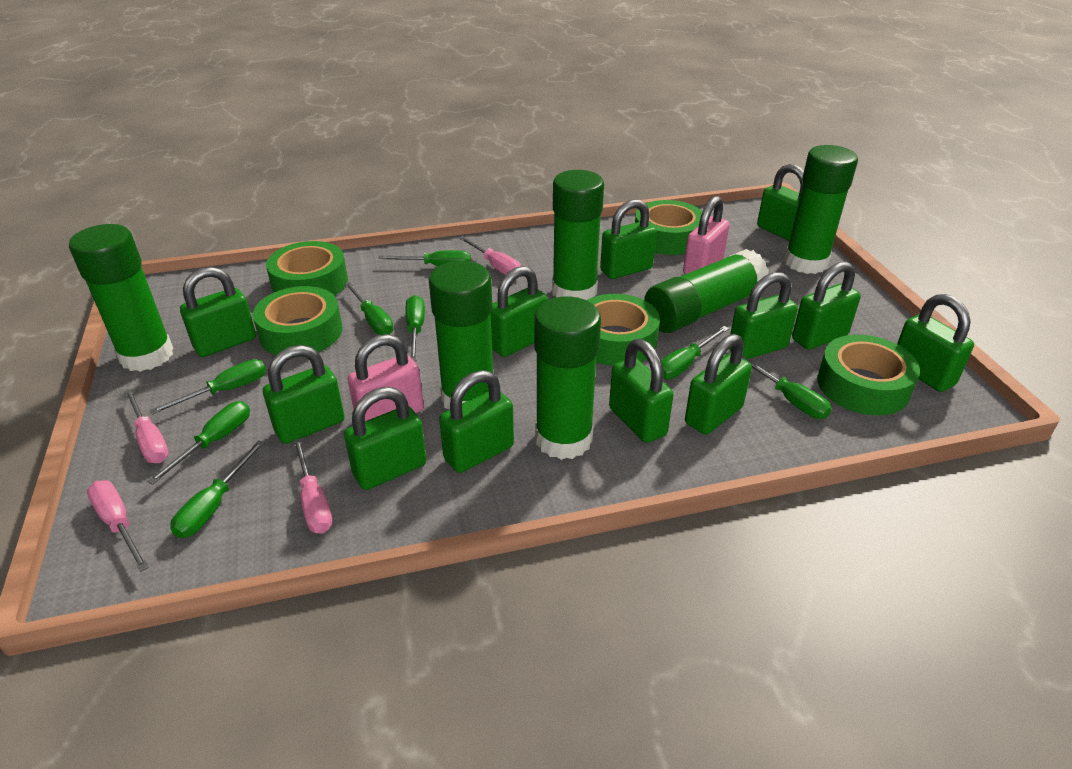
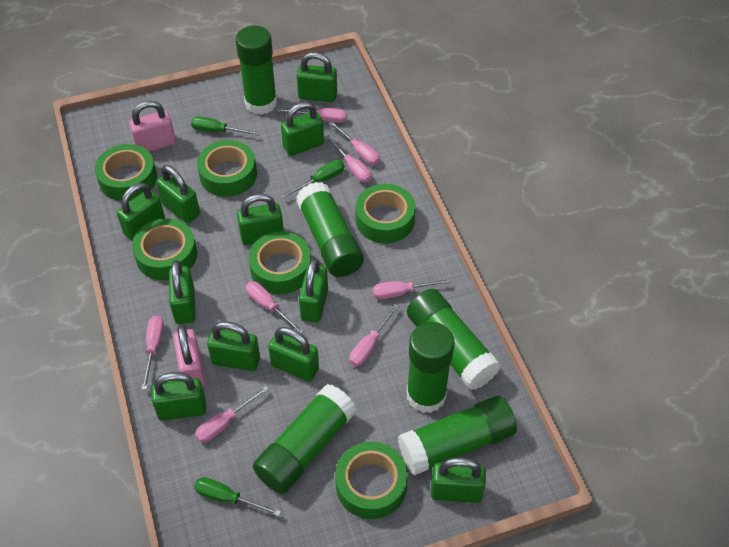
green padlock: [180,267,256,357] [263,345,345,444] [344,387,426,490] [439,370,514,473] [491,266,548,357] [600,199,657,279] [609,339,674,443] [685,334,752,435] [730,272,798,359] [757,164,804,241] [792,262,861,350] [897,294,974,392] = 12 -> [117,183,165,241] [151,372,206,421] [156,165,200,223] [169,260,195,324] [207,321,260,371] [237,194,284,245] [268,327,319,382] [281,102,324,156] [297,52,337,102] [299,259,328,322] [431,457,486,503] = 11
green screwdriver: [147,401,250,485] [150,359,266,415] [170,440,264,538] [345,282,393,335] [378,250,471,266] [405,295,425,361] [661,326,729,379] [742,356,832,419] = 8 -> [191,116,260,136] [194,477,281,516] [281,160,345,199] = 3
green tape: [253,286,343,357] [266,241,348,296] [587,294,660,366] [635,200,702,255] [817,335,920,415] = 5 -> [95,144,157,201] [132,218,197,280] [197,140,257,197] [249,231,311,294] [335,442,408,519] [355,184,416,243] = 6
pink screwdriver: [87,480,149,572] [125,389,169,463] [293,438,332,533] [459,236,521,275] = 4 -> [142,315,164,390] [195,386,269,443] [245,281,304,334] [278,108,347,123] [325,135,372,183] [329,121,380,165] [349,304,399,367] [373,279,452,299] = 8

